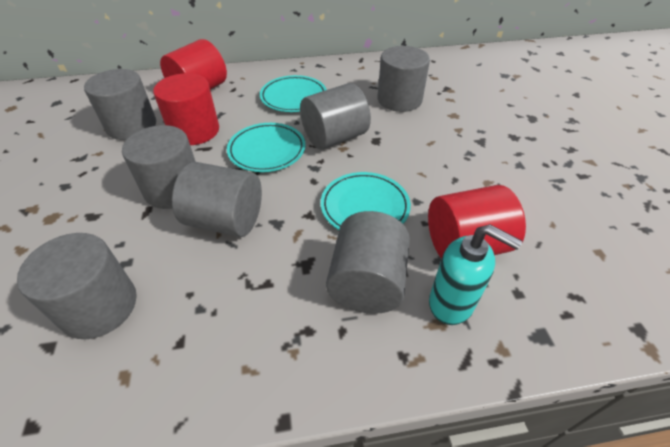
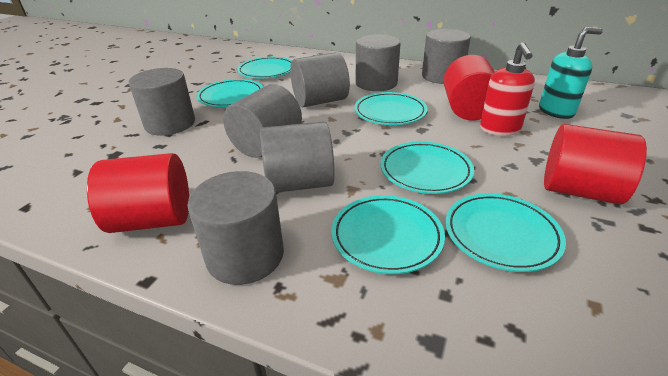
red soap dispenser: none = 0 -> [480,42,535,136] = 1
turquoise plate: [227,123,306,172] [260,75,327,112] [321,172,411,230] = 3 -> [196,79,263,107] [237,57,292,78] [331,195,445,274] [354,92,428,125] [381,142,474,194] [445,193,566,272] = 6

